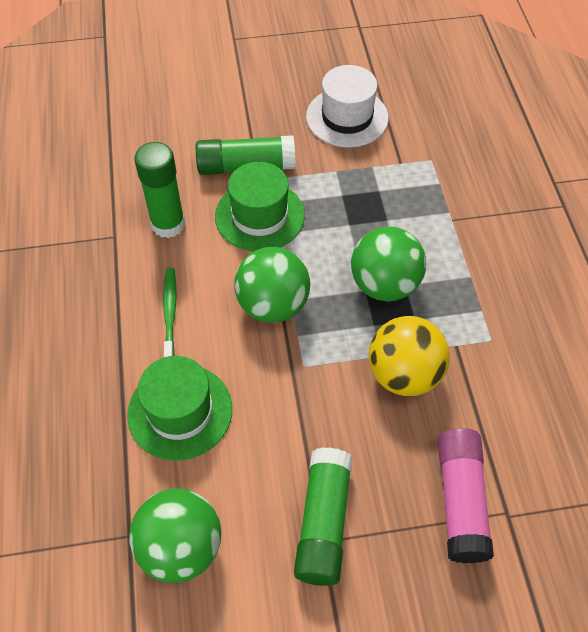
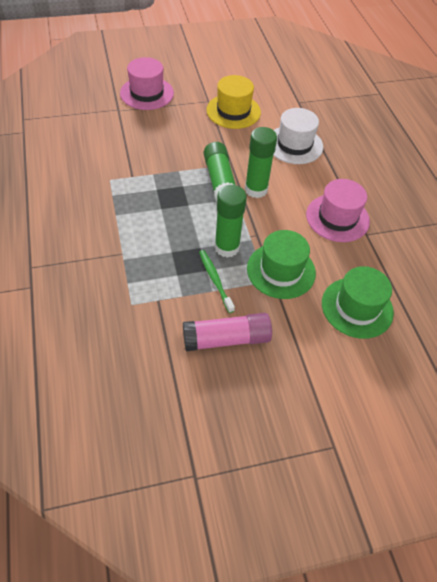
green ball: [129,488,221,583] [234,247,310,323] [351,226,426,302] = 3 -> none = 0
pink hat: none = 0 -> [120,57,174,110] [306,179,370,242] = 2
yellow ball: [369,316,450,396] = 1 -> none = 0
yellow hat: none = 0 -> [206,75,261,129] = 1

